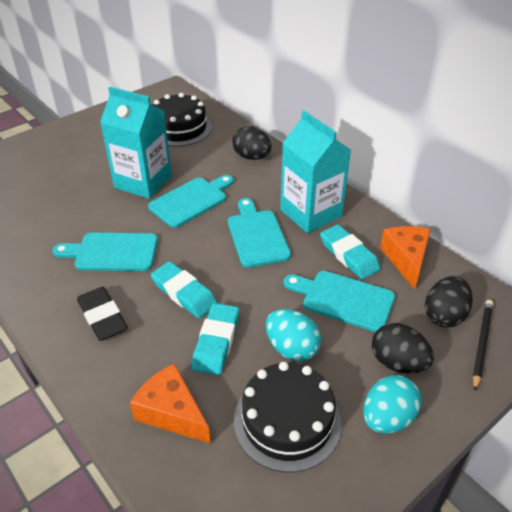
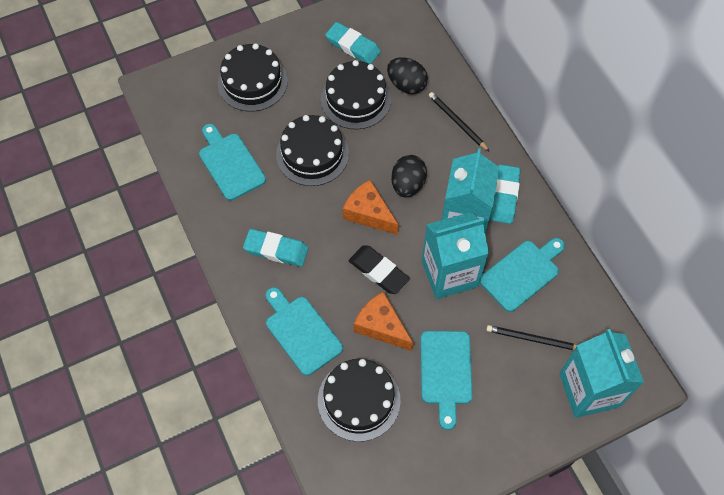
black cake: [152,93,212,147] [234,362,342,472] = 2 -> [218,43,288,112] [276,115,349,186] [318,359,400,442] [321,60,391,129] = 4
black egg: [232,126,271,160] [372,323,434,374] [425,276,473,327] = 3 -> [387,57,428,94] [391,155,427,197] = 2
black pencil: [473,300,493,391] = 1 -> [429,92,490,152] [486,325,577,350] = 2
turquoise carton: [100,87,172,199] [280,110,351,233] = 2 -> [422,212,489,299] [442,148,500,233] [559,329,644,418] = 3
turquoise egg: [266,309,321,362] [363,375,422,433] = 2 -> none = 0

